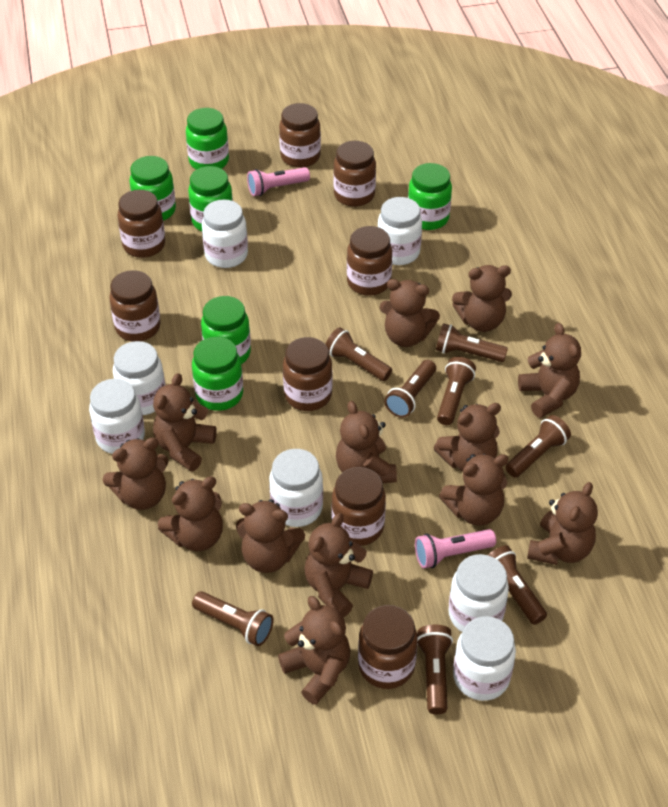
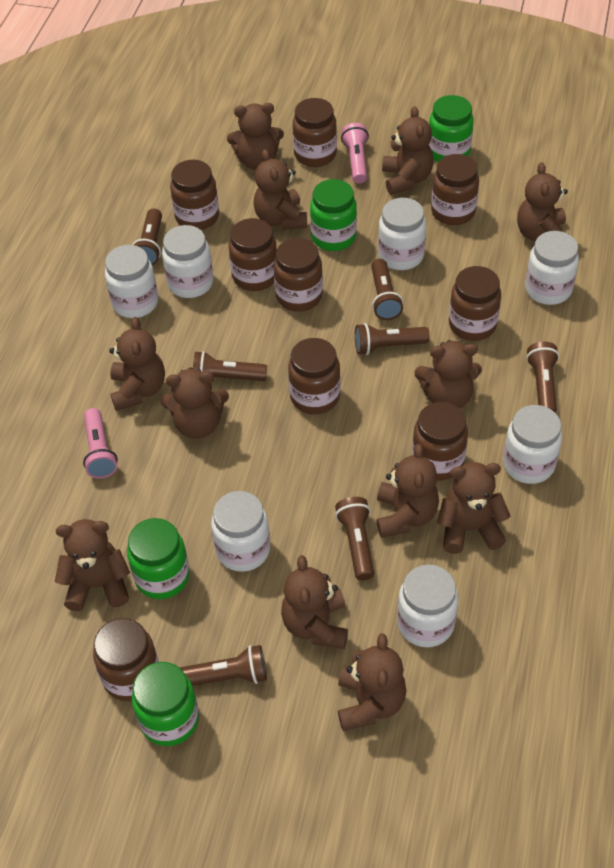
brown flashlight: [192,591,274,646] [325,327,392,381] [385,360,436,418] [417,625,453,714] [436,323,508,362] [437,357,476,425] [488,545,547,625] [505,415,571,478] = 8 -> [132,208,162,265] [179,645,267,686] [193,351,267,381] [335,497,374,581] [355,323,430,355] [371,259,403,320] [526,342,559,413] = 7
brown jar: [109,270,161,342] [118,190,165,258] [279,103,321,168] [283,337,333,411] [332,467,386,546] [334,141,376,207] [347,226,392,296] [358,605,418,689] = 8 -> [93,618,159,702] [170,160,219,230] [229,218,277,291] [274,238,323,312] [288,338,341,415] [293,98,337,167] [412,402,468,481] [431,154,479,225] [449,266,501,341] = 9
brown teddy bear: [102,437,169,510] [153,373,217,471] [158,477,223,551] [236,499,305,573] [278,596,350,705] [304,513,373,618] [336,401,397,483] [380,279,440,347] [434,403,501,471] [439,454,509,526] [452,265,512,332] [518,323,581,418] [527,482,598,565] = 13 -> [54,519,130,611] [109,317,165,411] [161,367,229,439] [227,103,284,170] [253,149,307,230] [281,555,348,649] [338,633,406,731] [377,444,439,538] [382,106,434,195] [415,340,482,409] [437,462,511,554] [517,162,568,241] = 12
green jar: [130,156,176,221] [186,108,229,170] [188,166,233,231] [192,337,243,411] [201,296,251,364] [408,163,452,230] = 6 -> [127,518,190,599] [132,662,199,746] [310,179,357,251] [428,95,474,162] = 4

